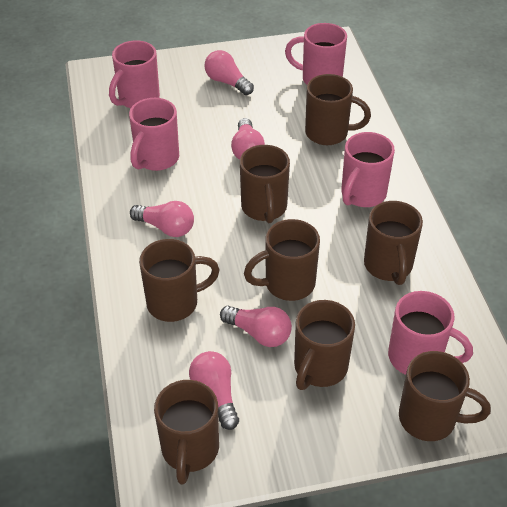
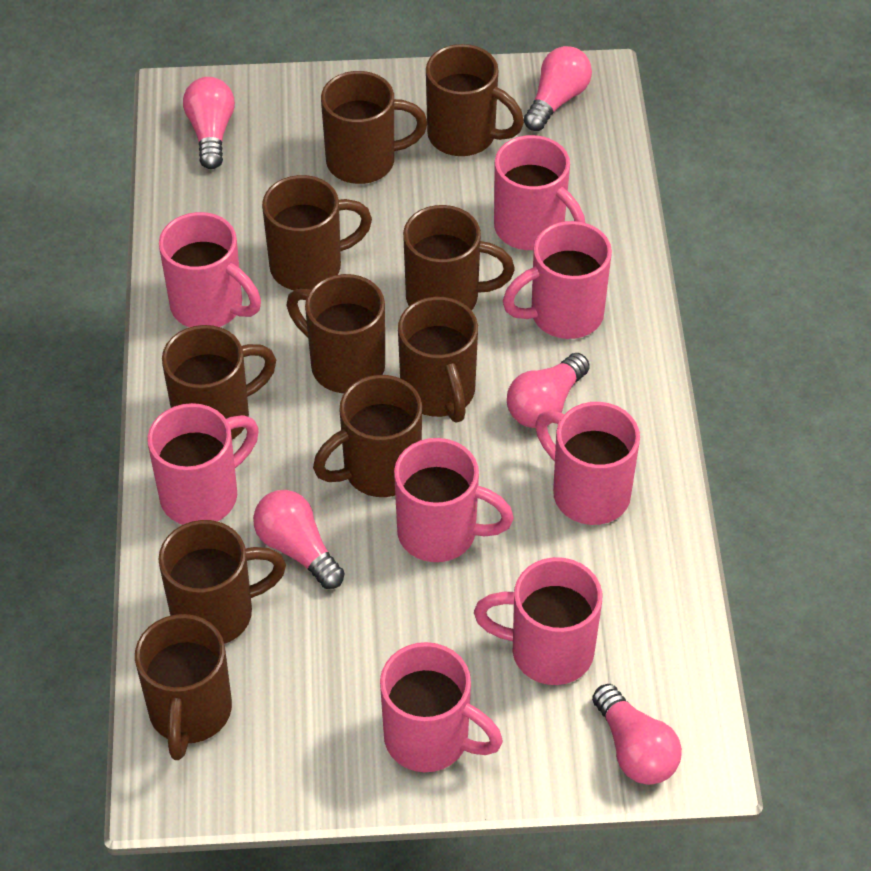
brown mug: [139,239,219,322] [154,380,219,484] [240,145,290,223] [244,219,320,301] [294,300,355,390] [305,74,371,145] [364,201,423,285] [399,351,491,441] = 8 -> [135,614,232,760] [159,520,286,644] [162,325,276,440] [262,175,372,290] [287,274,385,393] [313,375,422,497] [321,71,428,184] [398,297,478,422] [403,205,515,310] [426,44,524,156] = 10
pink mug: [109,40,160,108] [129,98,179,171] [285,23,347,85] [341,132,395,207] [388,291,473,375] = 5 -> [147,403,259,525] [159,212,261,328] [380,642,503,772] [394,438,514,562] [474,557,602,685] [494,135,585,250] [503,221,612,339] [535,402,640,525] = 8

